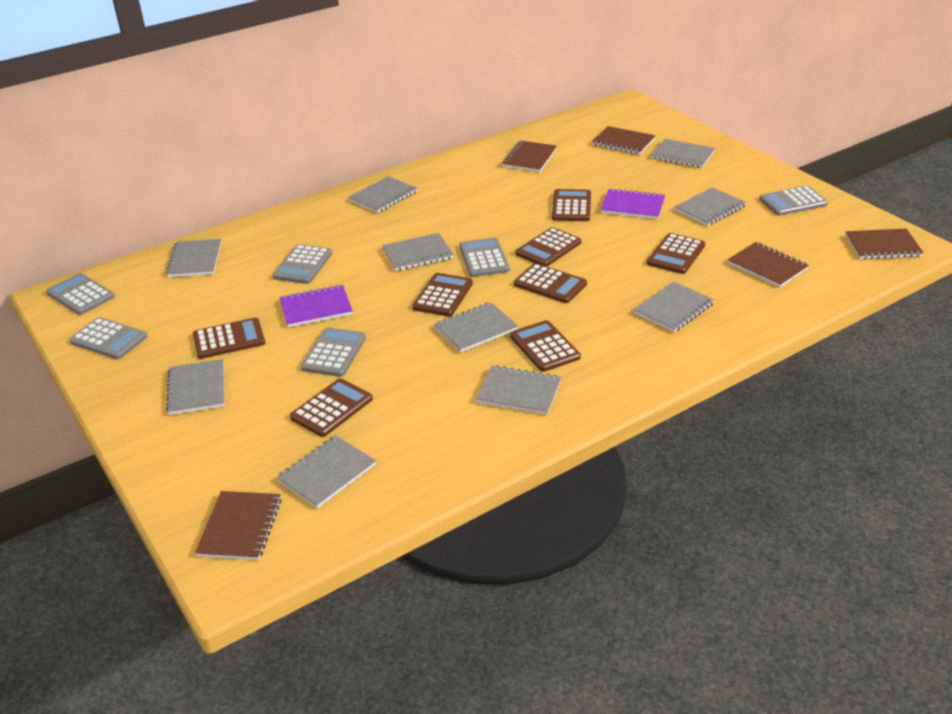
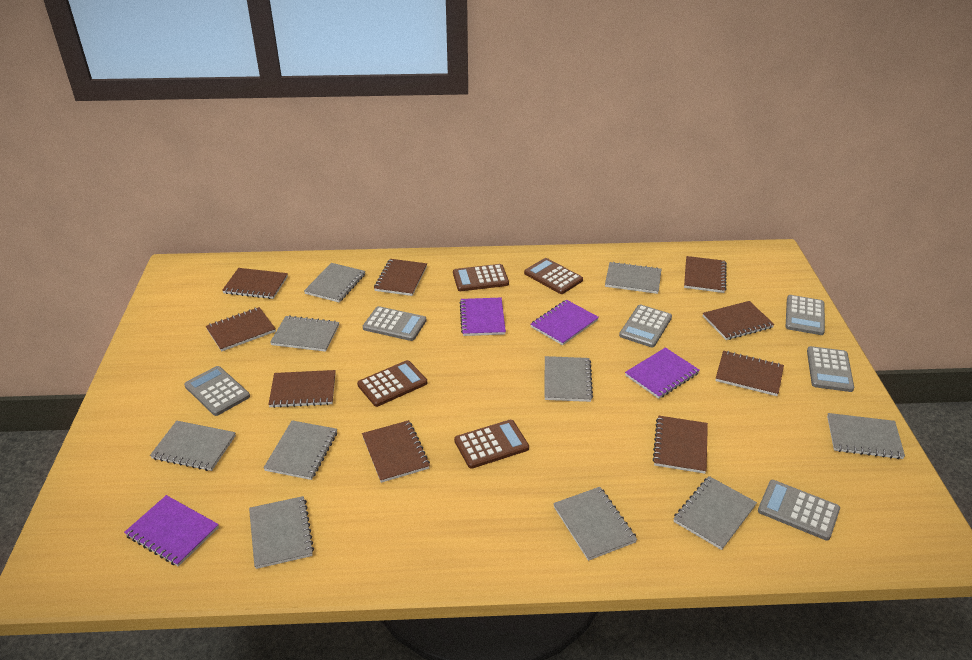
brown calculator: [193,318,265,359] [290,378,373,437] [412,273,473,317] [510,320,581,372] [514,263,587,303] [516,227,581,267] [552,189,591,221] [647,233,705,274] = 8 -> [357,360,427,407] [453,264,509,291] [454,420,529,469] [524,258,583,294] = 4
brown notebook: [195,491,281,560] [502,141,557,172] [592,126,655,154] [728,242,809,287] [846,229,923,259] = 5 -> [206,307,276,352] [222,268,288,299] [268,370,336,408] [362,420,430,483] [374,259,427,296] [653,416,708,474] [684,256,727,293] [703,301,774,340] [715,351,784,396] = 9
purple notebook: [279,285,353,327] [601,188,665,219] = 2 -> [124,495,219,567] [459,298,506,336] [530,300,599,345] [625,347,700,399] = 4

